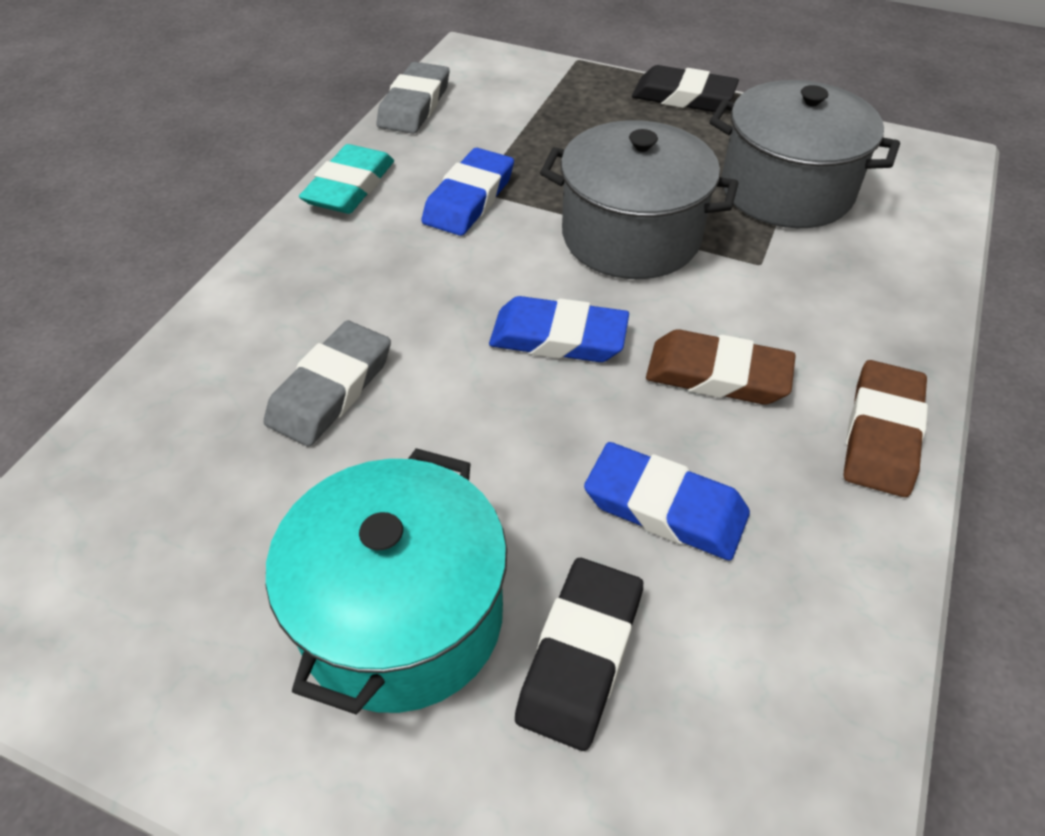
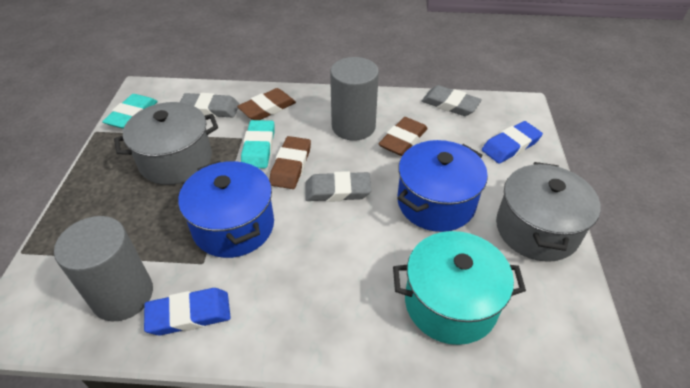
black eraser: [515,558,643,751] [632,65,739,112] = 2 -> none = 0
blue eraser: [422,148,514,236] [489,296,629,362] [584,442,750,561] = 3 -> [144,288,231,335] [482,121,543,164] = 2
blue pot: none = 0 -> [178,161,274,258] [397,140,488,232] = 2
brown eraser: [646,329,796,405] [843,360,928,497] = 2 -> [237,88,296,120] [269,136,311,189] [378,117,428,156] = 3
grey cylinder: none = 0 -> [54,216,153,321] [330,57,379,141] = 2
grey eraser: [264,321,391,446] [376,62,449,134] = 2 -> [180,93,239,117] [305,171,371,202] [422,85,482,116] = 3
turquoise eraser: [299,144,394,214] = 1 -> [102,94,158,129] [241,120,275,168] = 2

